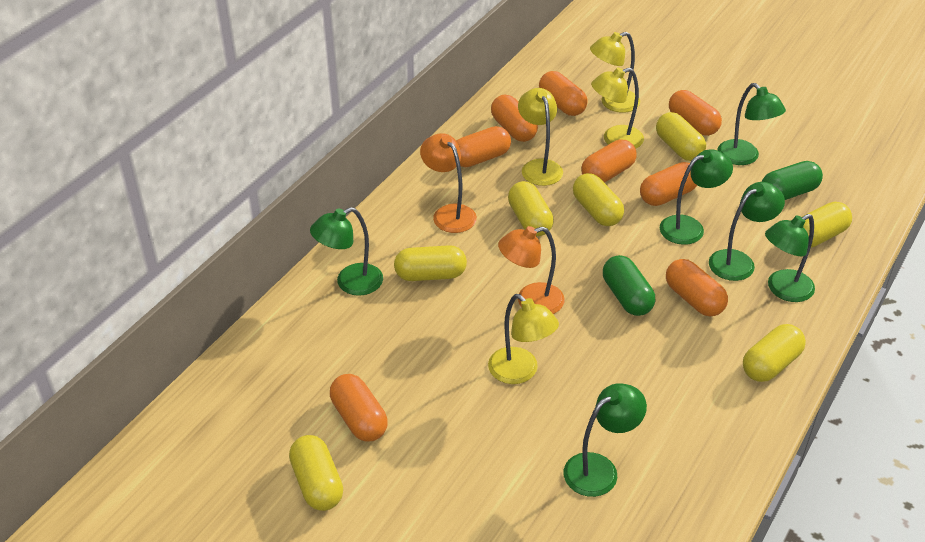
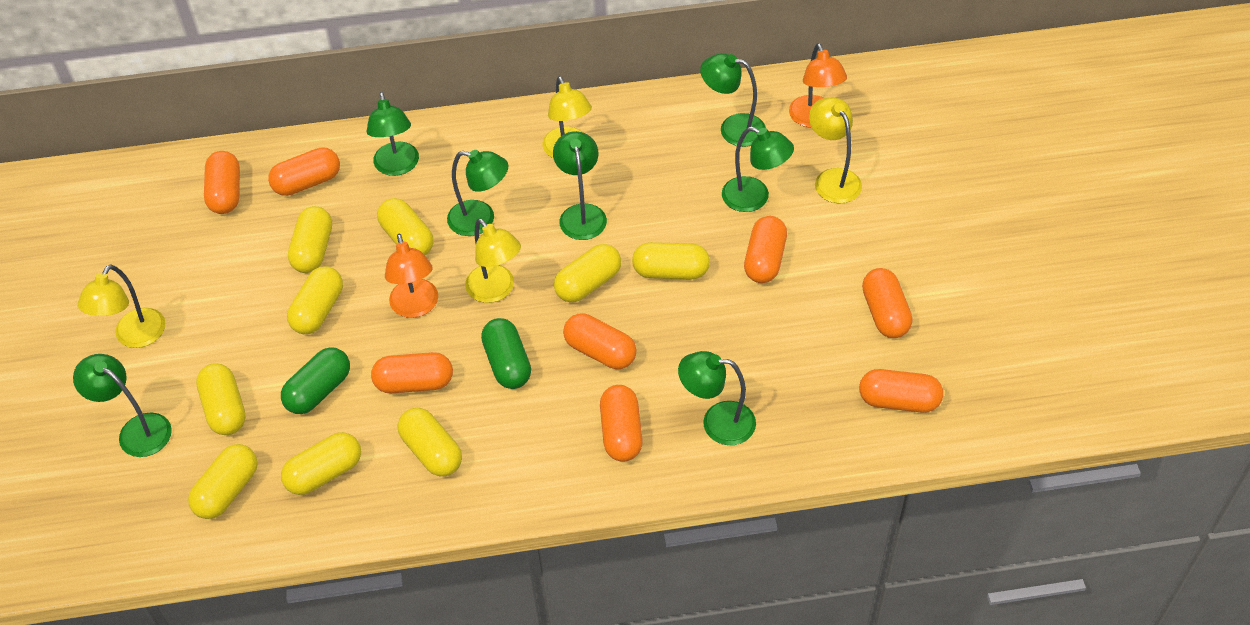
green lamp: [310,207,383,296] [563,383,647,497] [660,149,733,245] [709,182,785,281] [717,83,786,165] [765,214,815,302] = 6 -> [73,354,172,457] [366,92,419,176] [447,150,508,236] [553,131,607,240] [678,351,756,445] [700,53,766,147] [722,127,794,212] = 7
yellow capsule: [289,435,343,511] [394,245,467,281] [508,181,554,236] [573,173,624,226] [656,112,706,161] [743,324,806,382] [802,202,852,247] = 7 -> [188,444,258,519] [196,363,246,435] [281,432,361,495] [287,266,343,334] [288,206,332,273] [377,198,434,255] [398,408,462,476] [554,244,621,302] [632,242,710,279] = 9

